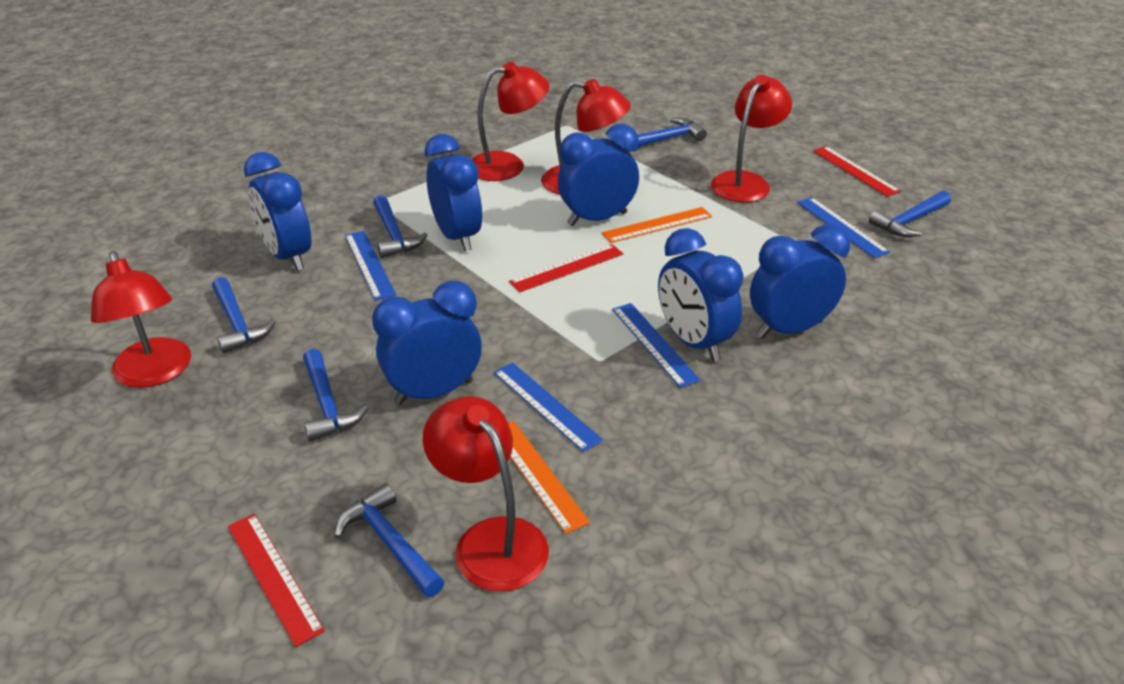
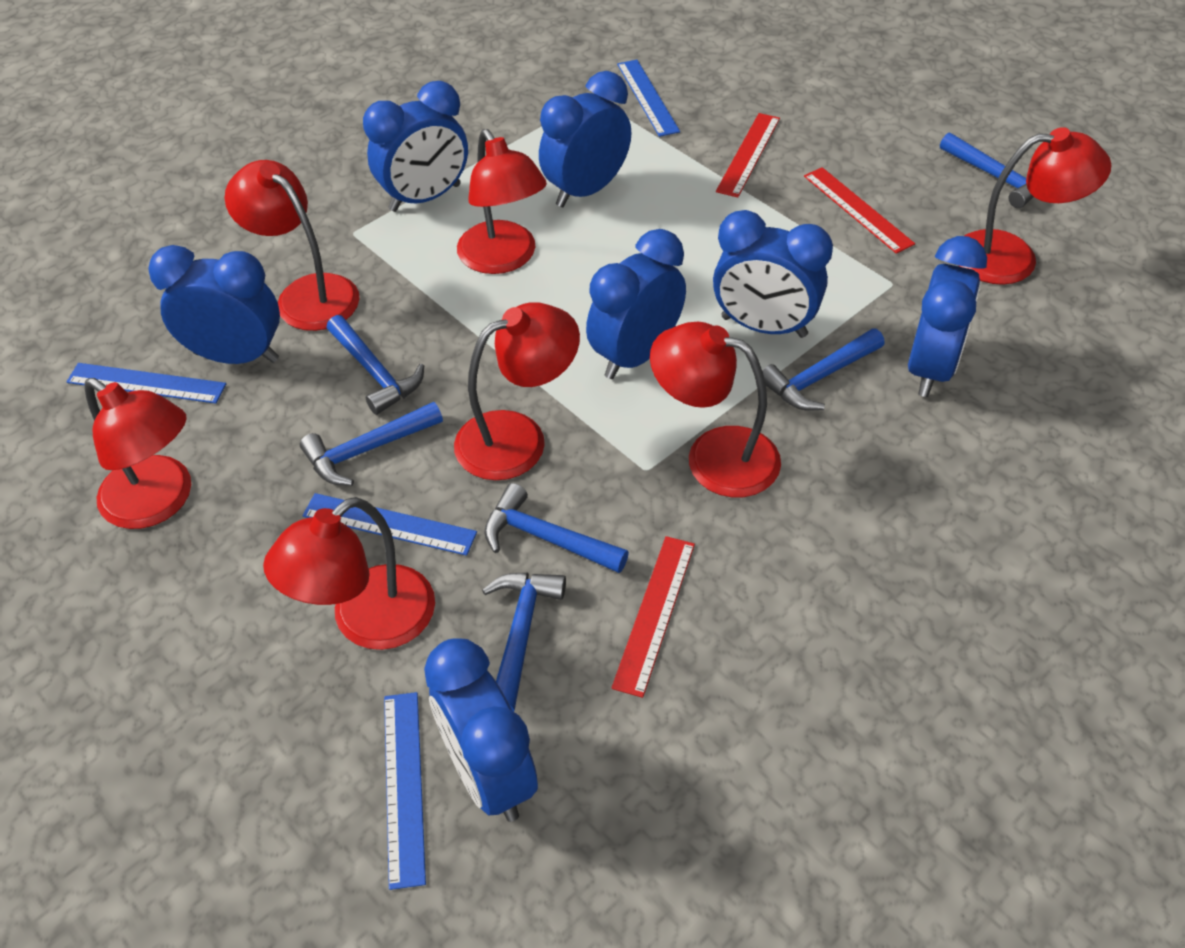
blue clock: [244,152,311,271] [372,281,482,405] [425,134,483,252] [558,124,639,226] [658,228,743,361] [750,224,850,339] = 6 -> [148,245,280,364] [363,81,468,212] [424,638,538,822] [539,71,631,207] [586,229,686,379] [713,210,833,338] [908,236,987,397] = 7
orange ruler: [508,421,590,534] [602,207,712,243] = 2 -> none = 0
red lamp: [91,251,191,388] [423,396,549,591] [471,62,549,181] [541,79,631,195] [711,75,792,202] = 5 -> [84,378,191,529] [225,160,360,331] [263,497,435,650] [454,302,580,480] [457,129,547,274] [650,322,781,497] [958,127,1111,285] = 7

